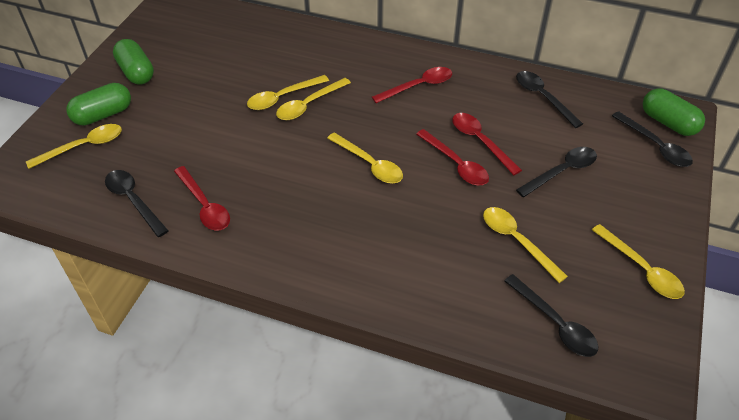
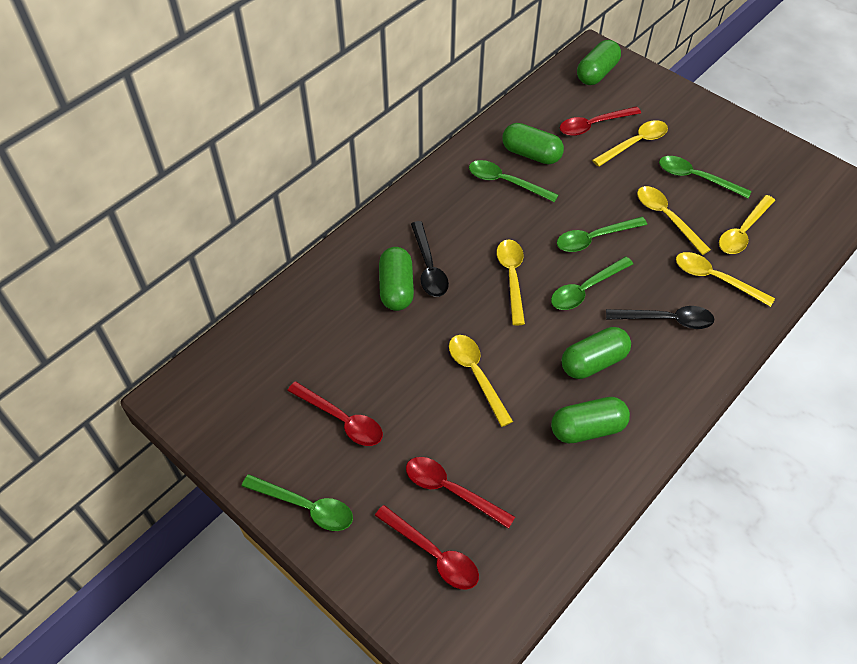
black spoon: [105,170,169,237] [504,274,599,357] [516,71,583,128] [516,147,597,197] [612,111,693,167] = 5 -> [411,221,449,297] [606,306,714,329] = 2
green capsule: [66,83,131,126] [113,39,154,85] [643,88,705,136] = 3 -> [379,247,414,311] [502,123,564,164] [551,397,630,443] [561,327,631,379] [577,40,621,85] = 5
green spoon: none = 0 -> [242,474,353,531] [469,160,558,202] [551,257,633,310] [557,217,647,252] [659,156,752,198] = 5

